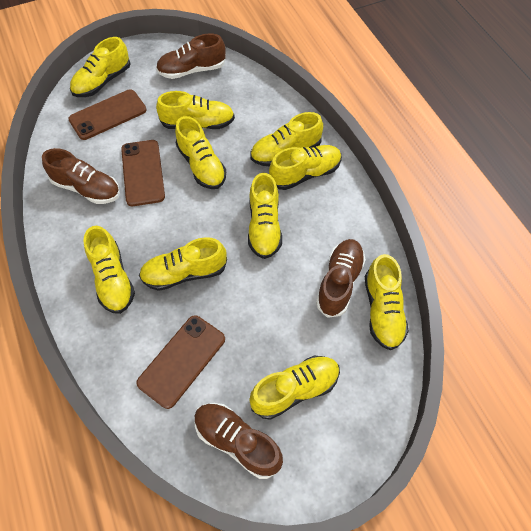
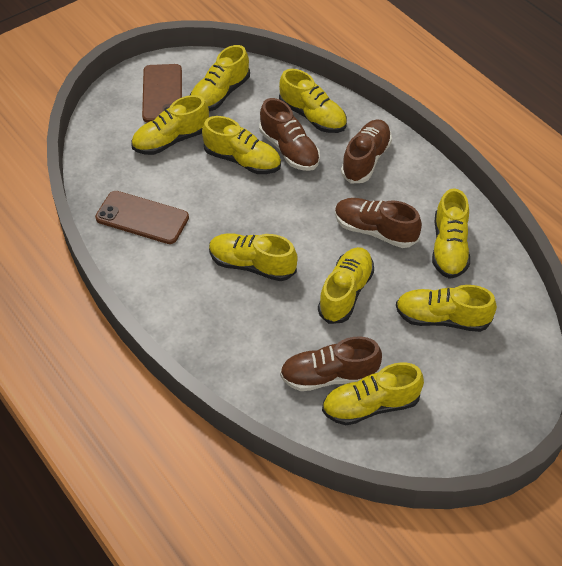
brown phone: [68,89,147,140] [121,140,165,206] [136,315,225,409] = 3 -> [95,191,189,244] [142,64,182,122] = 2
yellow shoe: [70,37,131,97] [84,226,135,314] [139,237,227,291] [156,91,235,129] [175,116,226,189] [248,173,282,259] [249,356,340,420] [250,112,323,166] [269,145,342,190] [365,254,409,350] = 10 -> [131,95,209,155] [190,45,250,111] [202,116,281,174] [209,233,298,281] [279,69,347,133] [318,247,374,324] [322,362,424,425] [396,285,497,332] [432,188,470,279] = 9

